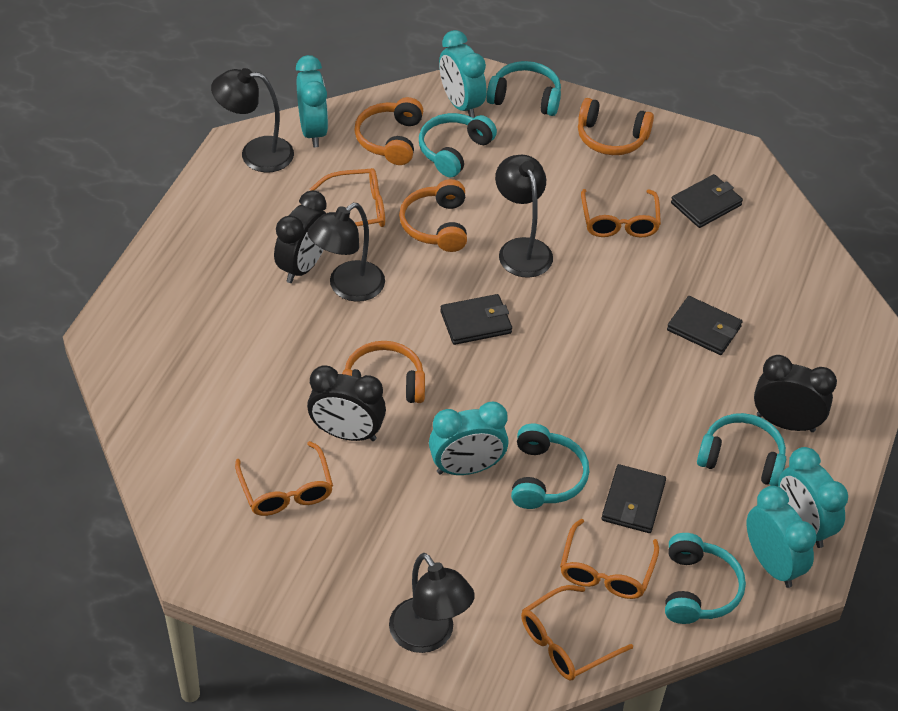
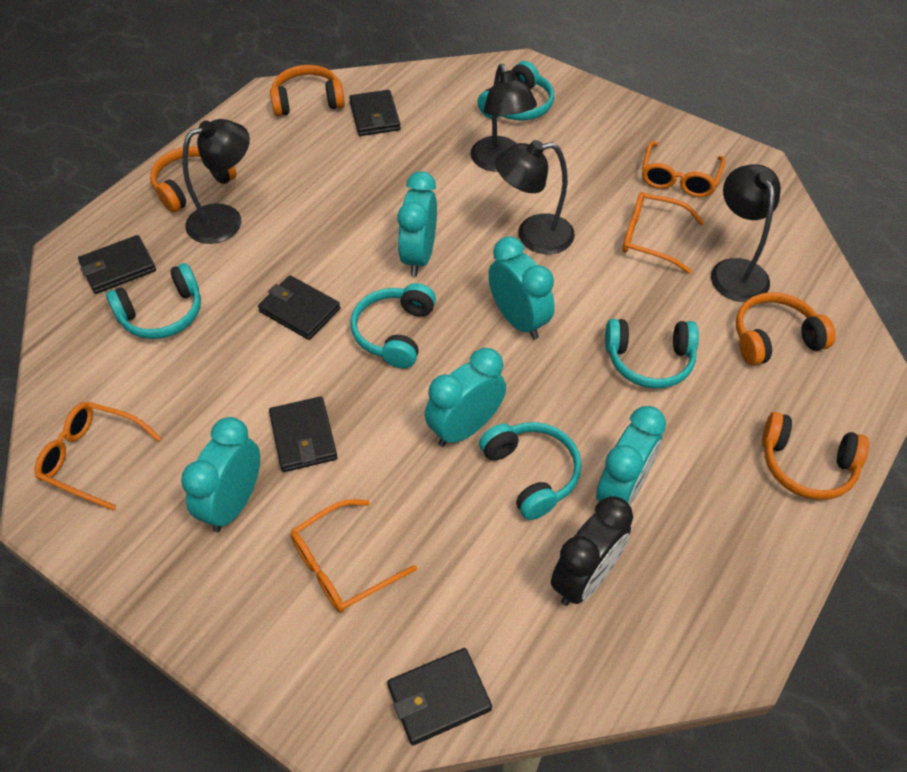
black clock: [274,190,327,283] [307,365,386,441] [754,355,837,432] = 3 -> [551,496,633,606] = 1
black wallet: [440,294,512,345] [602,464,666,533] [667,296,742,355] [671,174,743,228] = 4 -> [78,235,156,294] [258,275,340,340] [269,396,337,472] [349,90,401,136] [387,648,492,745] = 5
orange glasses: [235,441,333,516] [310,168,385,227] [521,585,633,680] [560,519,659,599] [581,189,661,238] = 5 -> [35,402,161,511] [290,499,417,613] [622,192,705,274] [642,141,726,197] = 4

